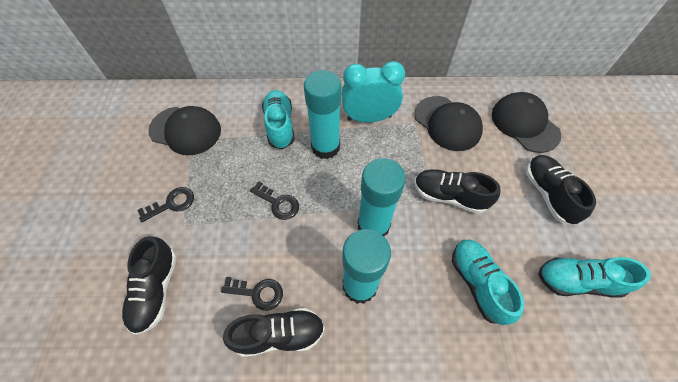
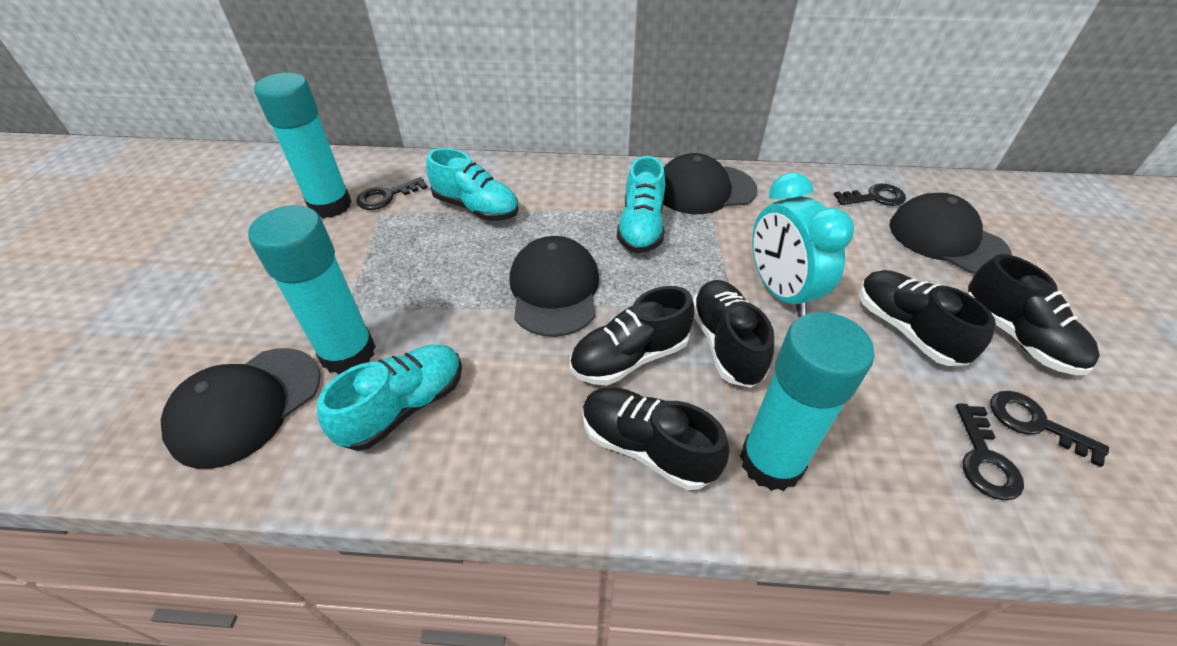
black cap: [148,106,221,155] [414,96,483,151] [492,92,561,153] = 3 -> [161,348,321,469] [509,236,599,337] [663,153,757,214] [889,193,1012,274] = 4
black key: [137,187,194,222] [221,277,283,311] [250,181,299,220] = 3 -> [356,177,428,210] [833,183,906,206] [956,403,1024,500] [990,391,1109,467] = 4
black shoe: [122,236,177,335] [223,308,325,357] [415,169,501,214] [526,155,596,225] = 4 -> [570,286,694,385] [583,387,729,490] [693,280,774,388] [859,270,996,366] [967,254,1100,375] = 5

